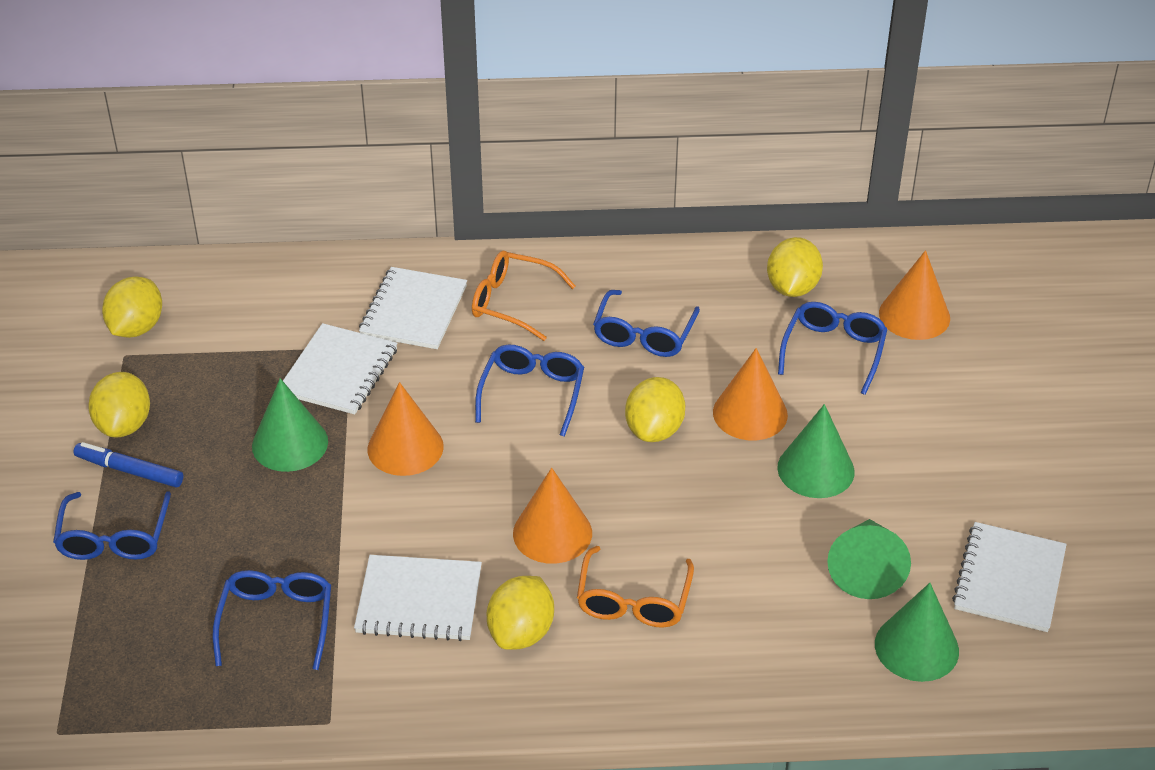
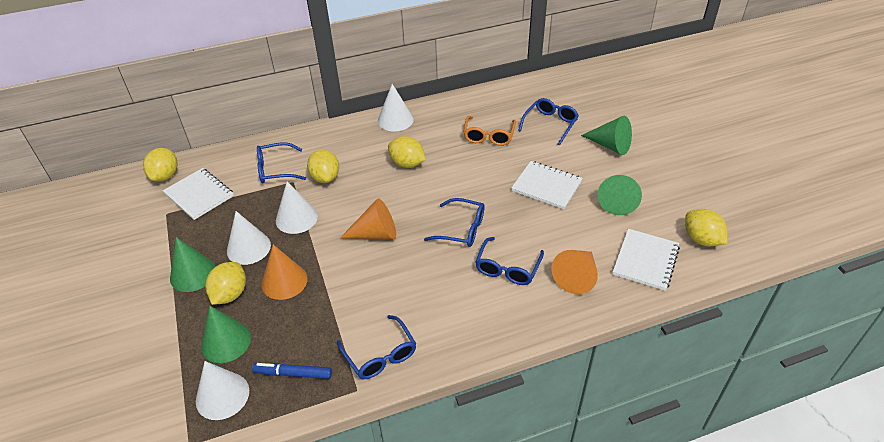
orange cone: [368,382,444,476] [513,468,592,564] [713,348,788,440] [879,250,950,340] = 4 -> [261,244,308,300] [340,199,396,239] [552,250,598,294] = 3
orange glasses: [472,251,576,341] [577,546,694,628] = 2 -> [463,116,516,146] = 1
white cone: none = 0 -> [196,361,249,420] [227,211,271,265] [276,181,318,234] [378,84,414,132] = 4
white notebook: [283,323,397,415] [354,555,482,641] [359,267,467,349] [952,522,1067,632] = 4 -> [163,168,234,220] [511,161,583,209] [613,229,680,291] = 3

